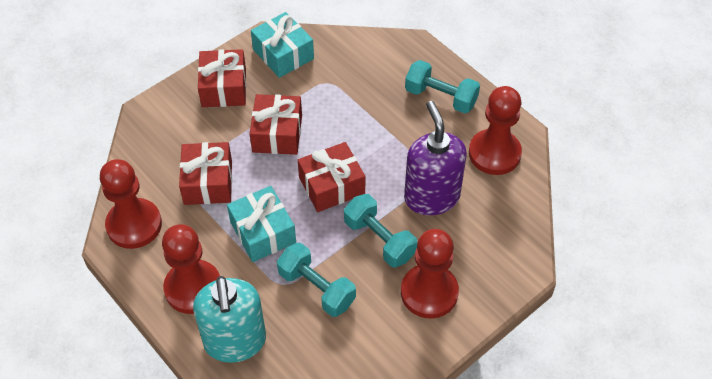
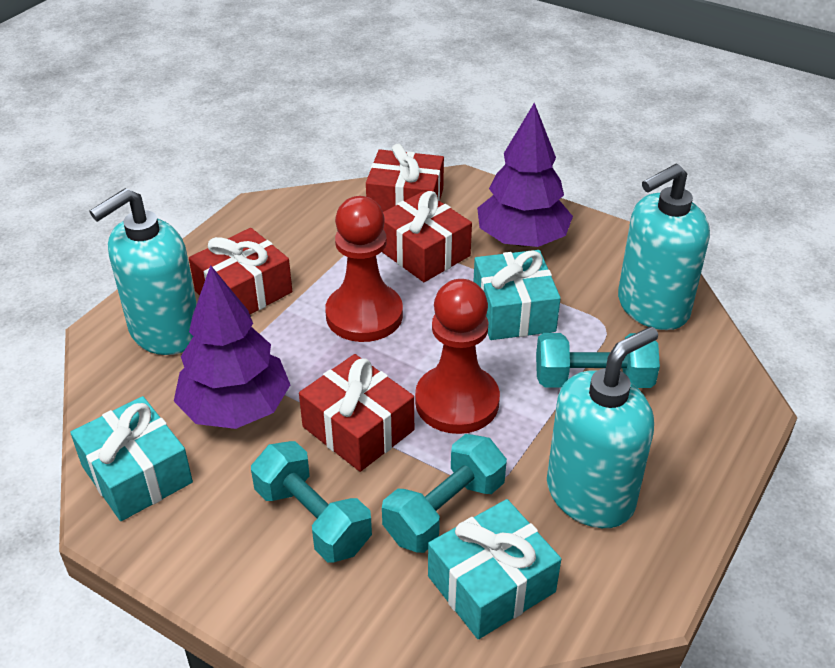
purple soap dispenser: [404,101,467,215] = 1 -> none = 0
purple tree: none = 0 -> [174,265,290,429] [477,102,573,247] = 2
red pawn: [100,159,162,249] [162,224,220,314] [401,229,459,318] [469,86,522,175] = 4 -> [325,196,403,342] [415,279,500,434] = 2
turquoise gift: [227,186,296,262] [251,12,314,78] = 2 -> [70,396,193,521] [428,499,561,639] [473,250,561,340] = 3
turquoise soap dispenser: [193,276,266,363] = 1 -> [90,188,197,355] [547,326,658,528] [618,164,710,330] = 3

